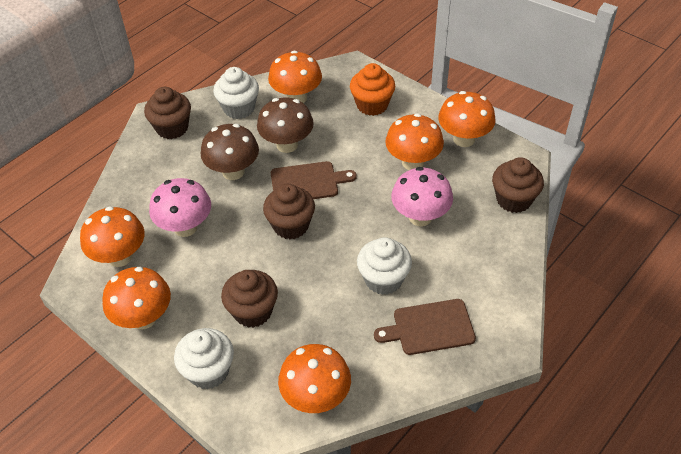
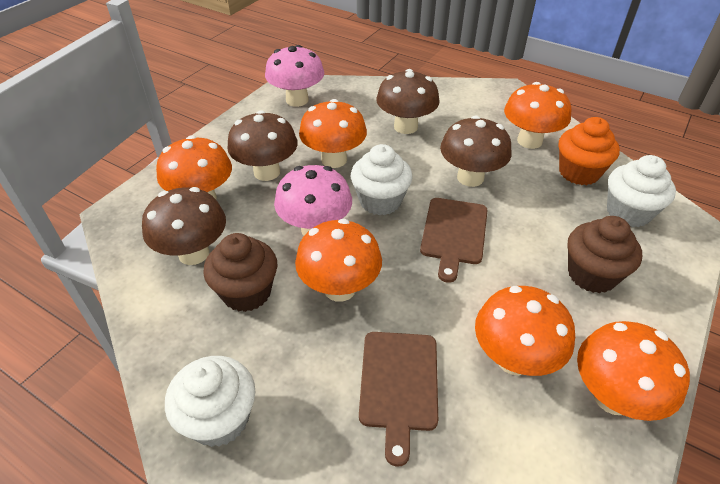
brown cupcake: [144,87,191,139] [221,270,278,328] [263,184,315,239] [492,157,544,213] = 4 -> [203,233,277,312] [568,216,642,293] = 2
brown mushroom: [200,124,259,180] [257,97,314,153] = 2 -> [142,187,226,265] [227,110,298,181] [376,69,440,134] [440,115,512,187] = 4

